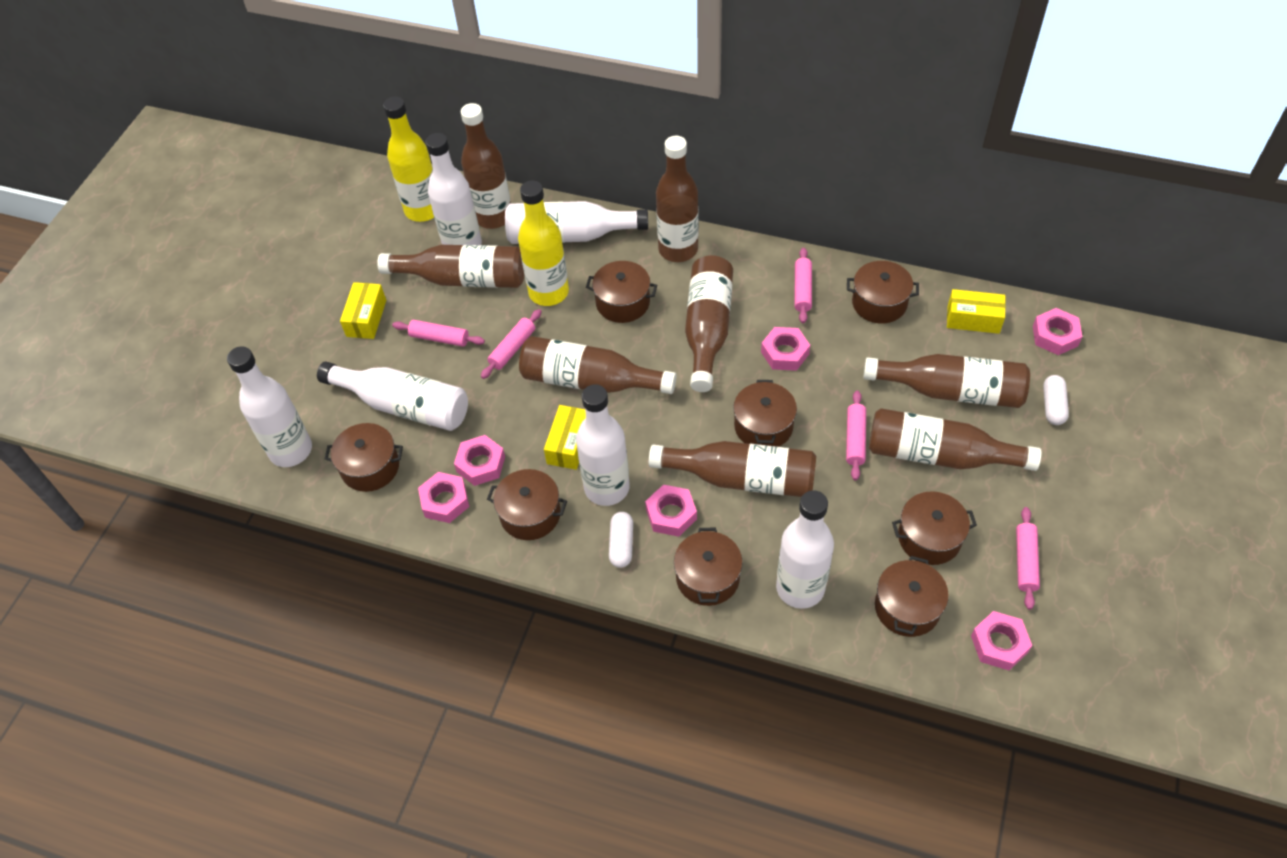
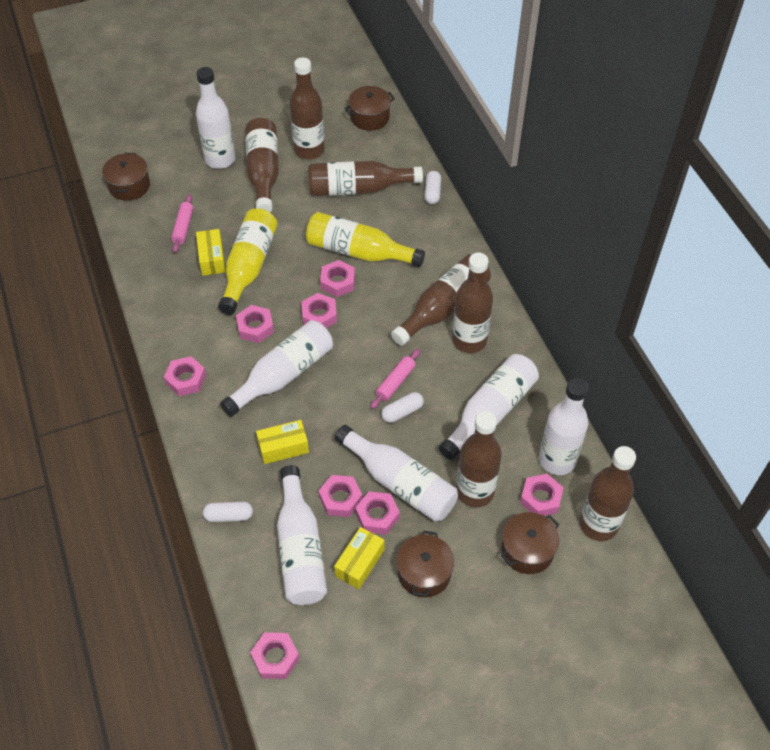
brown bottle: [377,245,524,288] [461,103,511,229] [519,336,676,394] [649,441,816,497] [656,136,699,262] [685,255,733,392] [863,354,1030,408] [869,408,1042,471] = 8 -> [245,118,279,212] [290,57,325,159] [308,161,423,196] [391,254,491,346] [452,253,493,353] [456,411,502,507] [580,446,636,541] = 7
brown pot: [325,423,403,492] [487,469,567,540] [586,261,657,323] [674,528,743,606] [733,380,797,447] [847,261,919,324] [875,556,949,637] [892,491,977,565] = 8 -> [102,153,150,201] [345,86,395,130] [396,530,454,597] [501,512,559,574] = 4
pink nut: [418,472,469,523] [454,435,505,486] [645,485,697,537] [761,327,810,371] [971,611,1032,670] [1033,308,1082,355] = 6 -> [164,356,206,396] [236,305,274,343] [250,632,300,679] [301,293,337,328] [318,475,362,517] [320,260,355,297] [355,491,400,534] [520,474,564,516] = 8
pink rolling pin: [392,320,485,347] [481,309,542,379] [794,248,812,323] [846,391,866,480] [1016,507,1040,610] = 5 -> [171,194,193,253] [370,349,420,409] = 2
white capsule: [609,512,633,568] [1043,375,1069,425] = 2 -> [203,502,253,522] [381,392,424,423] [425,171,441,204] = 3

